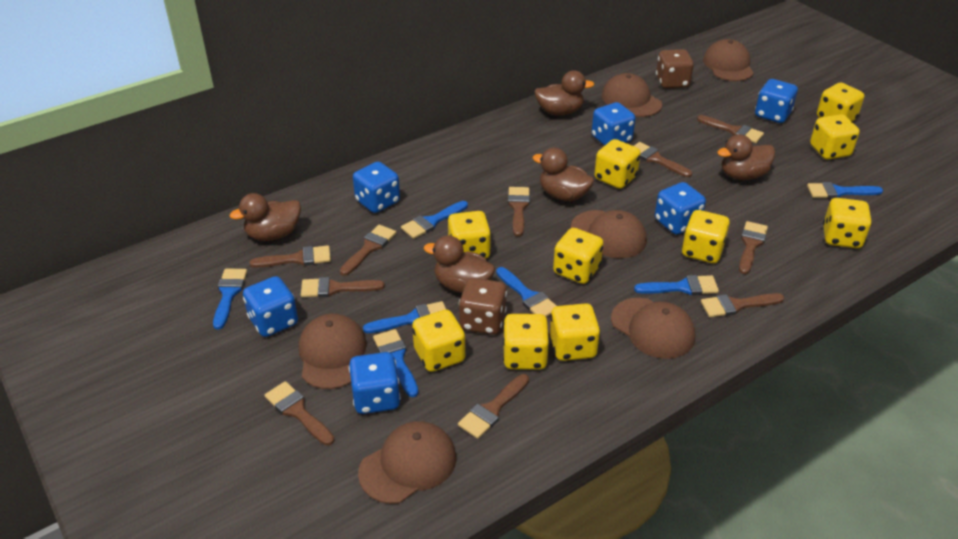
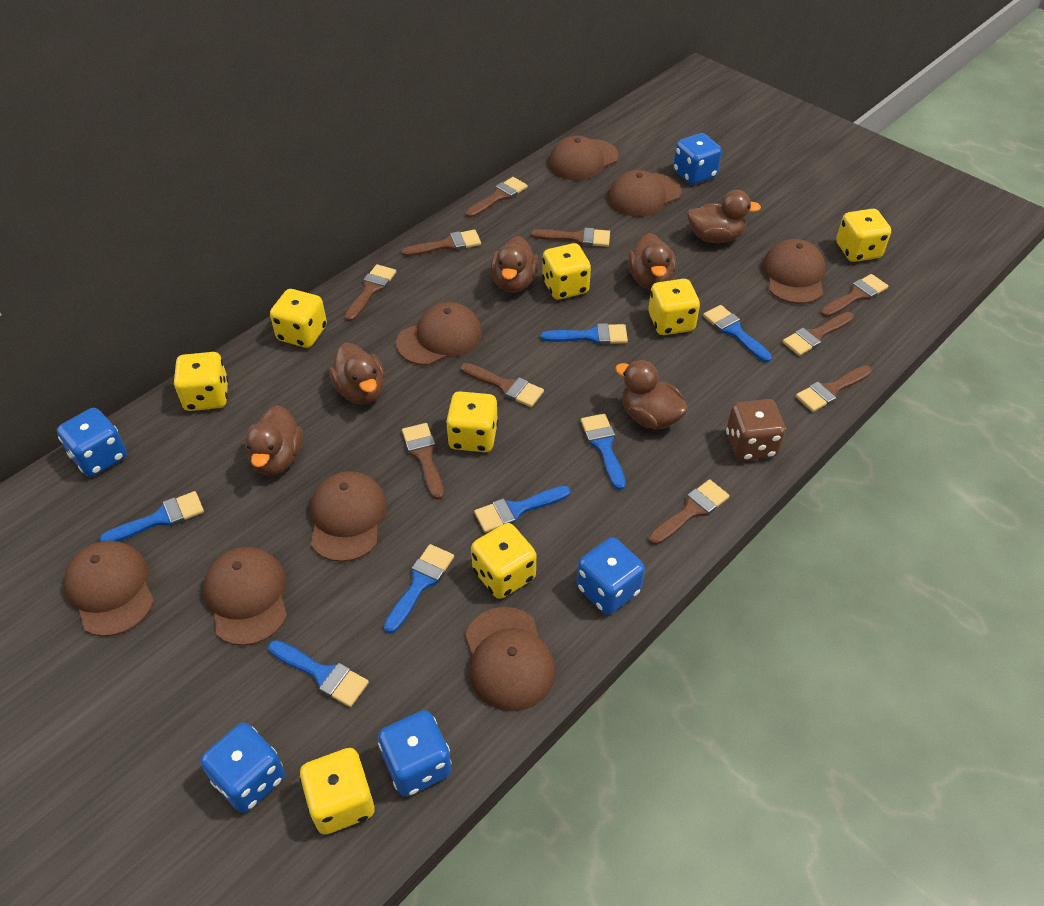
blue dice: [243,276,298,337] [349,352,401,414] [353,162,400,213] [592,102,636,146] [655,182,706,235] [755,79,798,123] = 6 -> [57,408,127,477] [200,723,285,813] [378,710,452,797] [577,537,645,615] [673,133,722,185] = 5
brown cap: [298,314,367,389] [358,421,456,504] [571,210,647,258] [601,73,662,117] [611,298,695,359] [703,39,754,81] = 6 -> [64,541,154,637] [203,547,287,646] [310,471,387,562] [396,302,482,365] [465,607,556,711] [549,136,619,180] [608,170,681,217] [762,239,826,304] = 8
brown dice: [459,278,507,335] [656,49,694,89] = 2 -> [726,399,786,461] = 1
brown duck: [229,193,301,241] [424,235,495,293] [533,148,594,201] [534,70,594,116] [717,134,776,180] = 5 -> [245,405,303,475] [329,343,385,404] [490,236,539,293] [615,360,688,429] [628,233,676,290] [687,190,761,243] = 6
yellow dice: [412,310,465,372] [448,211,491,259] [503,314,550,370] [550,303,600,361] [553,228,603,284] [594,139,641,189] [682,210,730,263] [810,114,860,160] [817,83,864,121] [823,198,872,248] = 10 -> [174,352,229,411] [270,289,327,348] [299,748,375,835] [446,391,498,452] [471,523,536,599] [542,243,591,300] [648,279,700,335] [836,209,891,262] = 8

